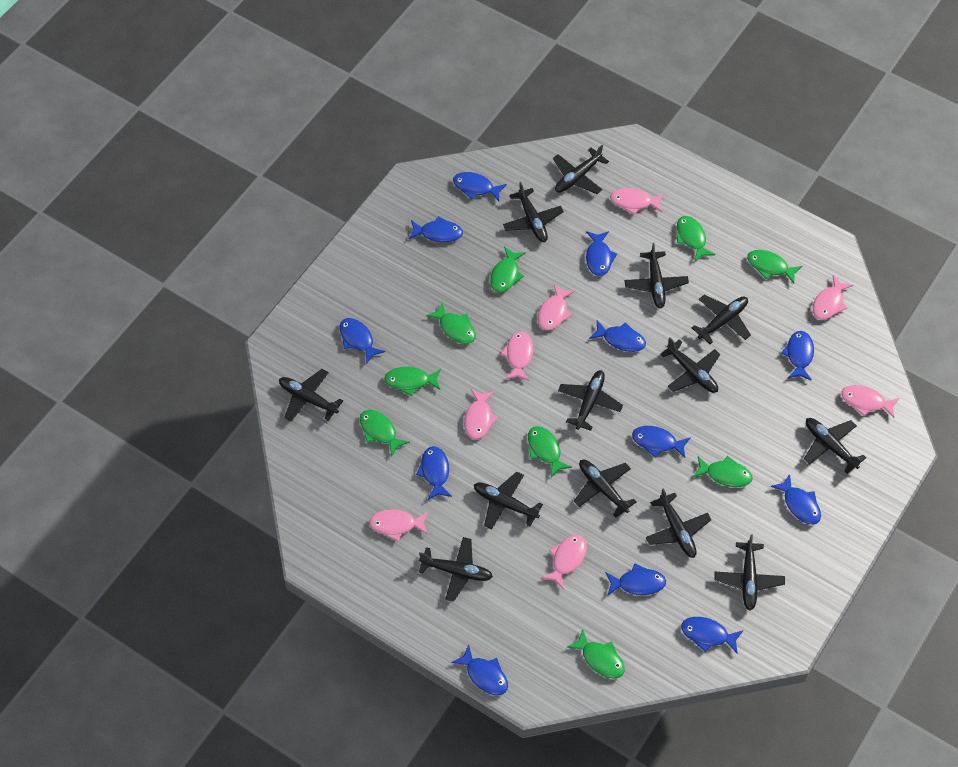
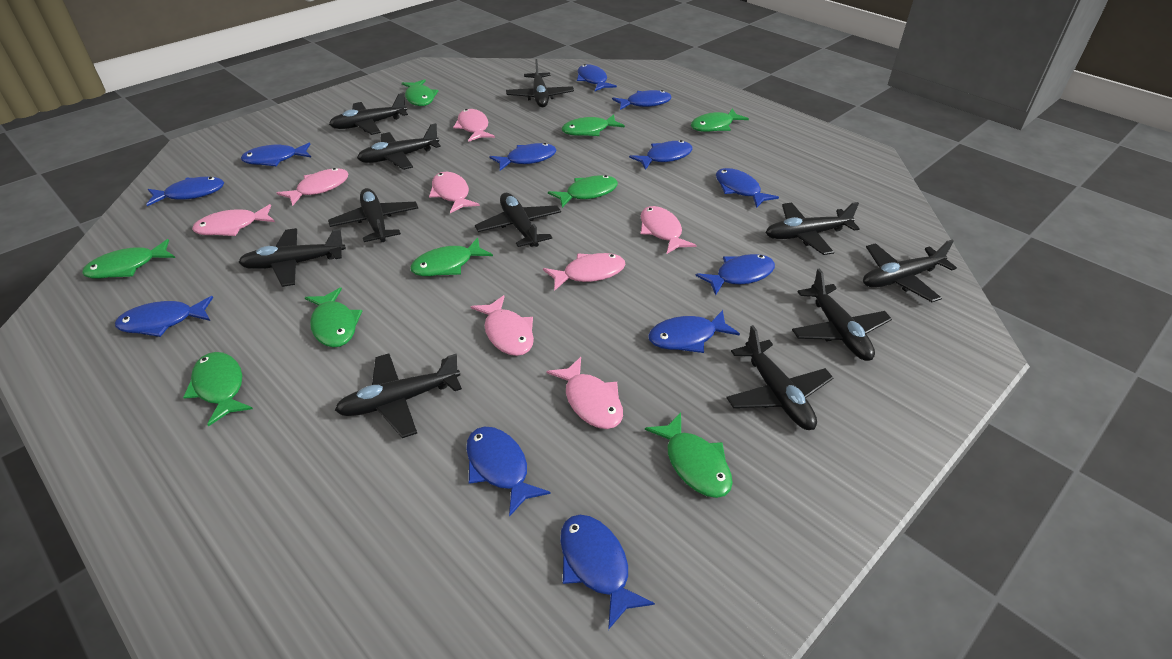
black plane: [279,369,343,422] [419,537,493,602] [474,472,543,530] [503,182,564,242] [553,145,609,194] [558,370,623,431] [574,460,637,517] [624,243,689,309] [646,488,711,558] [661,338,720,393] [692,294,751,344] [715,534,785,611] [804,418,866,474] = 13 -> [238,228,346,287] [328,188,418,242] [329,93,408,135] [335,353,462,438] [357,123,441,170] [475,193,561,247] [506,59,574,107] [726,325,833,430] [766,202,860,255] [792,268,892,361] [863,240,957,302] = 11

